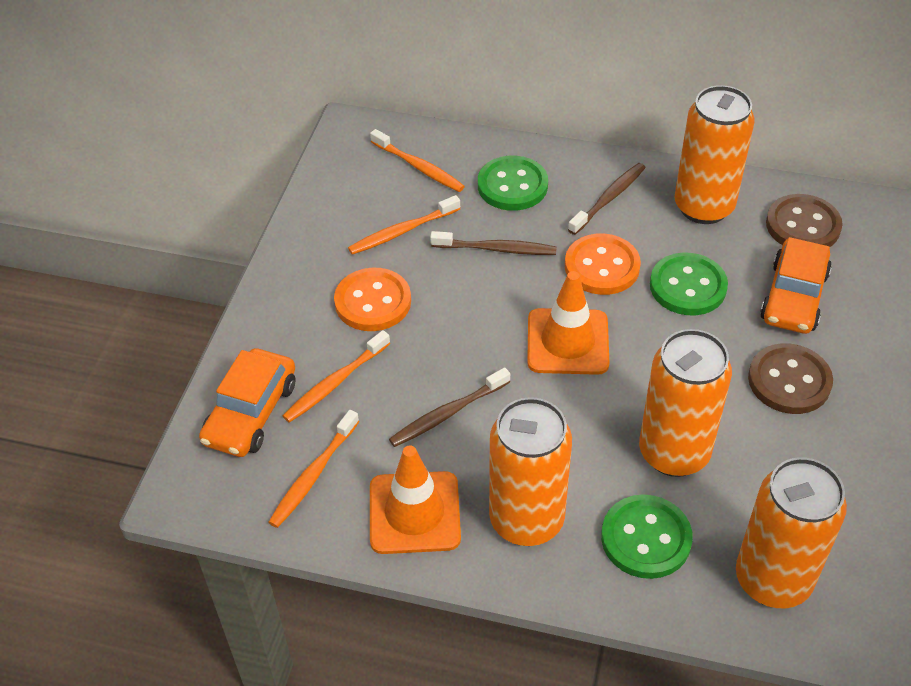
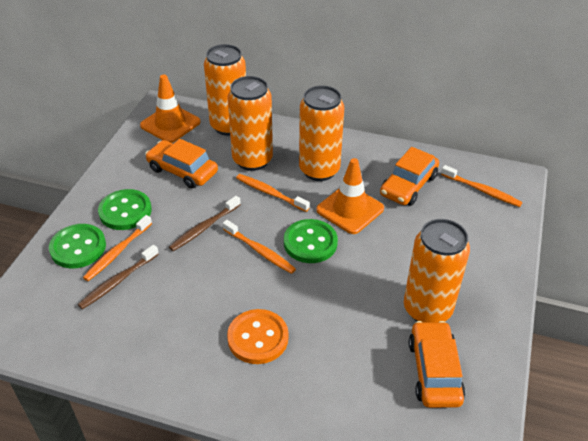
brown button: [748,343,833,414] [766,194,843,247] = 2 -> none = 0
brown toothbrush: [389,368,510,447] [430,231,557,255] [568,163,646,235] = 3 -> [78,245,159,309] [169,196,241,251] = 2
orange button: [334,268,411,331] [565,234,641,295] = 2 -> [227,309,289,364] = 1
orange car: [199,348,296,457] [760,237,832,334] = 2 -> [145,139,218,189] [380,147,439,206] [409,321,465,408] = 3

